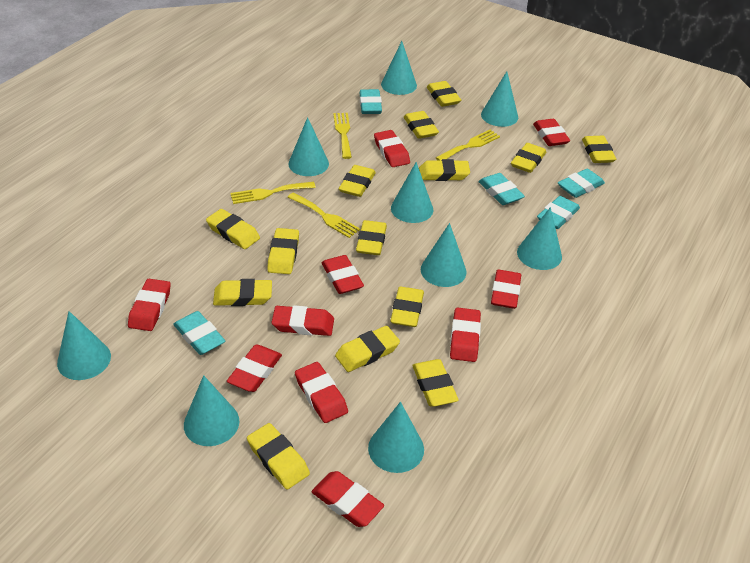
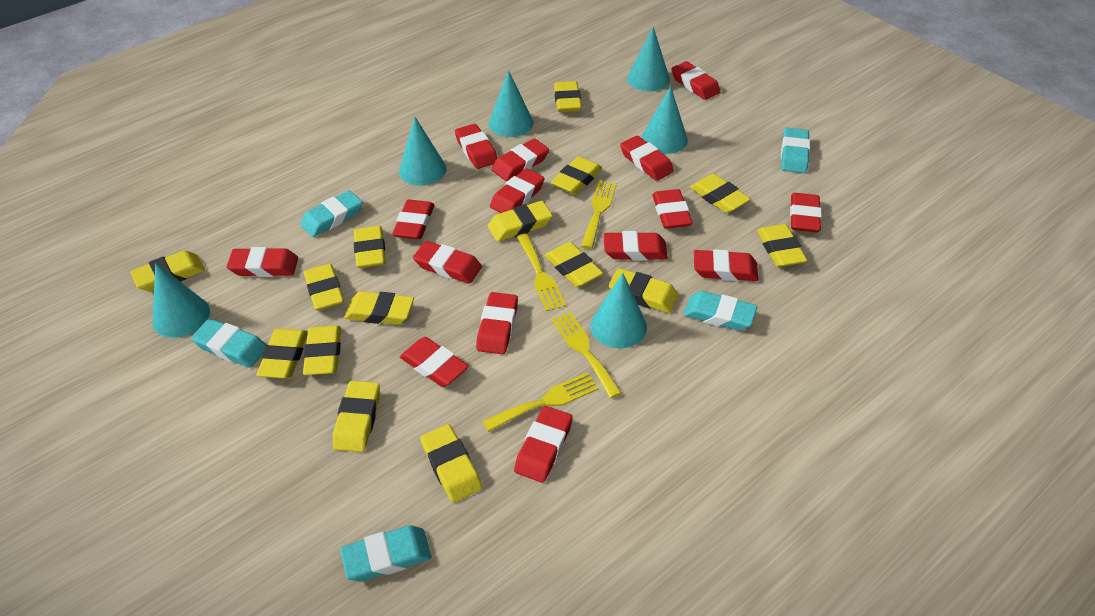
red eraser: [128,279,171,331] [227,344,282,392] [272,305,334,336] [295,362,348,423] [312,471,384,527] [322,255,364,294] [374,130,410,167] [450,308,481,362] [491,270,521,309] [533,119,570,146] = 10 -> [227,247,298,277] [392,200,434,239] [400,337,469,387] [413,241,482,284] [455,124,497,169] [476,292,518,354] [490,168,545,213] [492,139,549,181] [514,406,573,483] [604,231,668,261] [620,136,674,181] [652,189,693,229] [671,61,721,100] [694,249,758,281] [790,193,822,232] = 15
turquoise cone: [57,311,111,380] [184,375,239,446] [288,117,329,176] [368,402,424,473] [381,41,417,95] [391,162,433,223] [421,223,466,287] [481,71,518,127] [517,207,562,270] = 9 -> [153,263,210,338] [399,117,447,186] [489,70,533,137] [590,273,647,348] [627,27,670,91] [642,86,688,154] = 6
yellow eraser: [206,209,260,249] [213,279,272,306] [247,423,310,489] [267,228,299,274] [335,326,400,372] [339,165,376,197] [356,220,387,255] [390,287,424,327] [404,111,439,139] [412,359,459,407] [419,159,470,181] [427,81,461,107] [511,143,546,173] [582,136,616,163] = 14 -> [130,250,205,292] [256,328,308,378] [303,325,341,375] [304,264,344,310] [333,381,380,452] [344,291,414,325] [354,226,386,268] [420,424,482,503] [488,201,553,241] [545,242,603,287] [551,156,602,195] [554,81,582,112] [609,268,679,313] [690,174,751,213] [757,224,807,267] = 15

